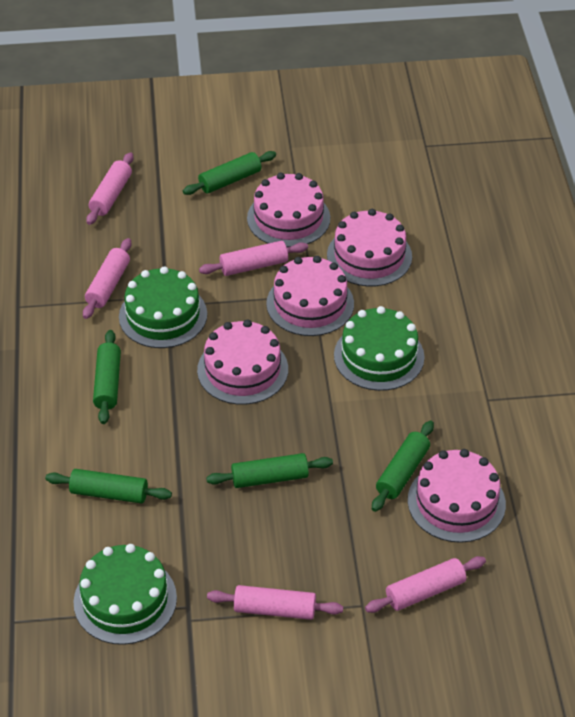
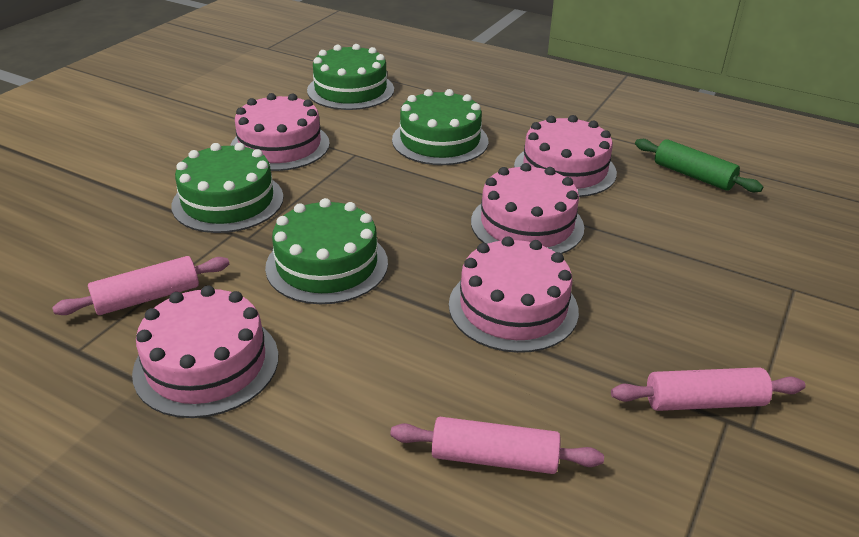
green cake: [74,544,177,645] [119,266,207,348] [334,306,425,391] = 3 -> [171,143,284,233] [265,198,388,304] [307,44,394,110] [392,89,488,165] = 4
green rolling pin: [45,469,172,503] [93,330,121,424] [183,151,276,195] [206,453,333,488] [372,420,434,512] = 5 -> [635,139,763,192] = 1
pink rolling pin: [83,238,132,319] [86,152,134,225] [199,241,308,276] [207,585,343,620] [365,556,486,613] = 5 -> [52,256,229,315] [390,417,604,474] [611,367,806,411] = 3

